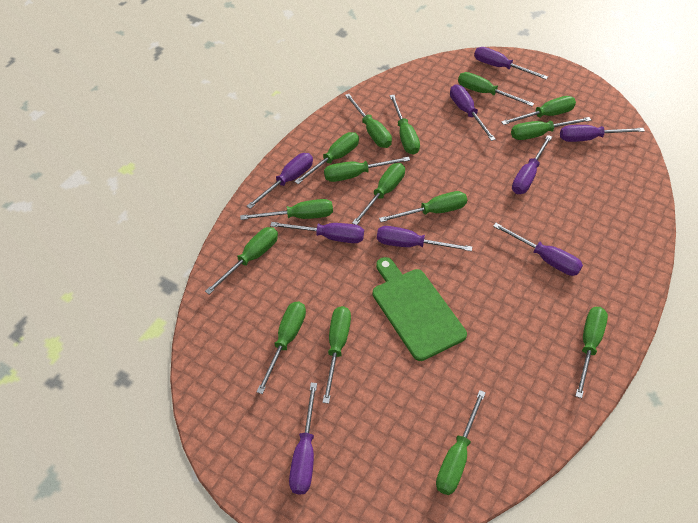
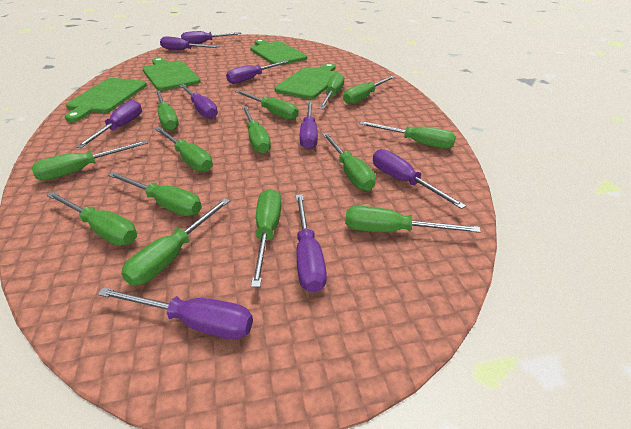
green cutting board: [372,257,467,361] = 1 -> [65,78,147,122] [142,58,201,91] [250,39,307,65] [275,63,338,99] = 4
green screwdriver: [205,227,278,294] [240,199,333,220] [257,302,306,394] [294,132,359,184] [322,306,351,404] [324,157,410,182] [345,94,392,148] [352,163,405,225] [379,191,467,222] [390,95,420,155] [436,390,486,495] [458,72,534,106] [501,96,576,125] [511,117,591,140] [575,307,608,398] = 15 -> [31,140,148,181] [47,192,137,246] [108,172,202,216] [121,198,230,285] [155,91,179,131] [155,127,213,172] [235,90,299,120] [242,106,271,154] [251,189,282,287] [319,72,344,109] [322,133,376,191] [343,76,395,105] [345,206,481,233] [359,121,456,149] = 14

